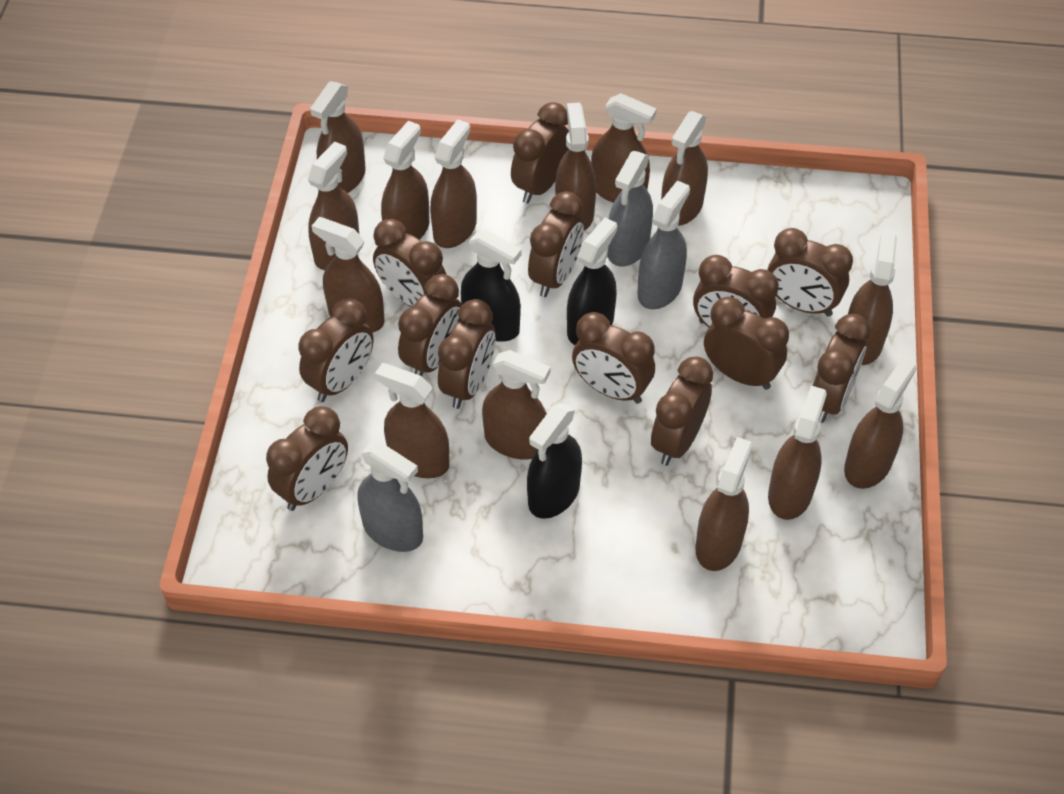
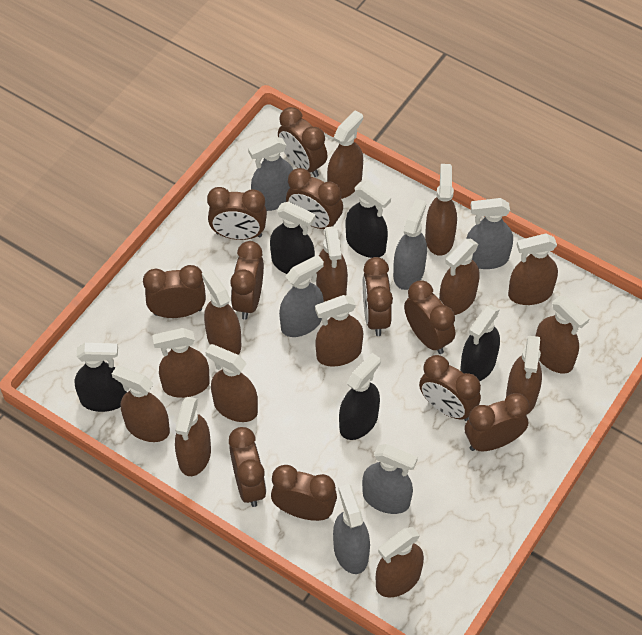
black spray bottle: [460,229,522,342] [527,404,582,519] [567,218,617,345] = 3 -> [74,343,127,412] [270,201,316,274] [339,353,381,440] [346,181,391,258] [460,305,500,381] = 5
brown clock: [266,406,348,511] [299,298,373,402] [373,219,446,307] [398,274,462,376] [438,299,496,409] [511,102,569,203] [528,191,584,297] [572,312,655,404] [651,356,713,466] [693,255,779,327] [704,297,789,390] [767,228,853,317] [813,314,870,423] = 13 -> [143,265,206,318] [207,187,267,240] [229,427,266,507] [230,241,264,320] [271,465,337,521] [278,107,327,177] [286,168,343,229] [363,257,393,336] [404,281,455,354] [419,355,481,421] [465,393,530,451] = 11
grey spray bottle: [357,441,423,552] [607,151,653,267] [637,180,690,309] = 3 -> [248,136,293,211] [279,255,324,337] [333,484,370,574] [362,444,418,514] [393,198,427,290] [466,198,513,269] = 6

